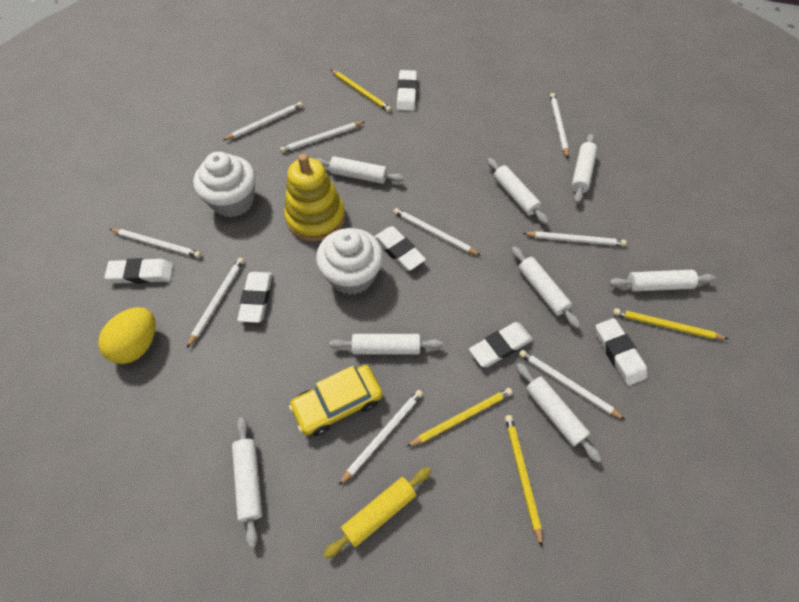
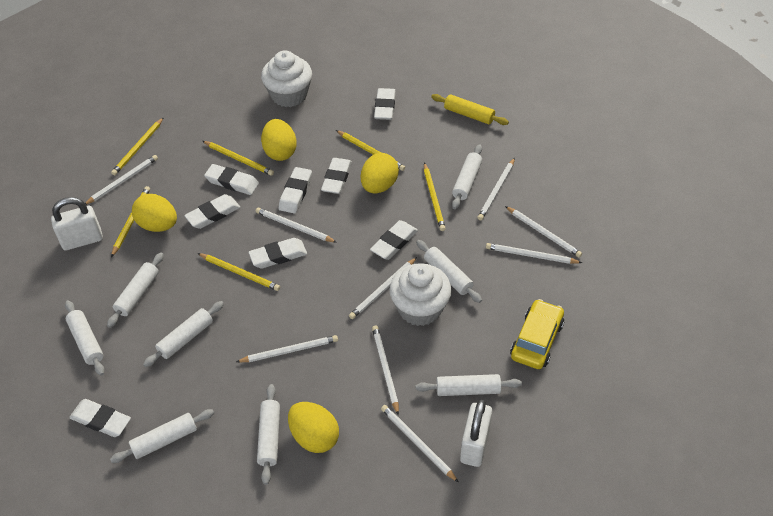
white eraser: [104,258,173,284] [237,272,273,323] [374,226,426,271] [397,70,417,111] [469,322,533,367] [595,318,647,386] = 6 -> [69,399,131,437] [184,194,240,229] [204,164,259,195] [248,238,307,269] [279,167,312,214] [321,158,352,194] [370,220,418,260] [374,88,396,120] = 8
white padlock: none = 0 -> [51,197,103,250] [460,400,492,467] = 2
yellow egg: [98,307,156,364] = 1 -> [132,194,177,232] [261,119,297,161] [288,402,339,453] [361,153,399,193] = 4
yellow pencil: [331,70,391,112] [407,388,513,447] [505,415,542,547] [613,308,728,339] = 4 -> [111,117,164,175] [111,186,150,257] [198,253,280,291] [203,141,274,176] [336,130,405,171] [424,162,446,231] = 6
yellow stacking toy: [284,154,345,241] = 1 -> none = 0

